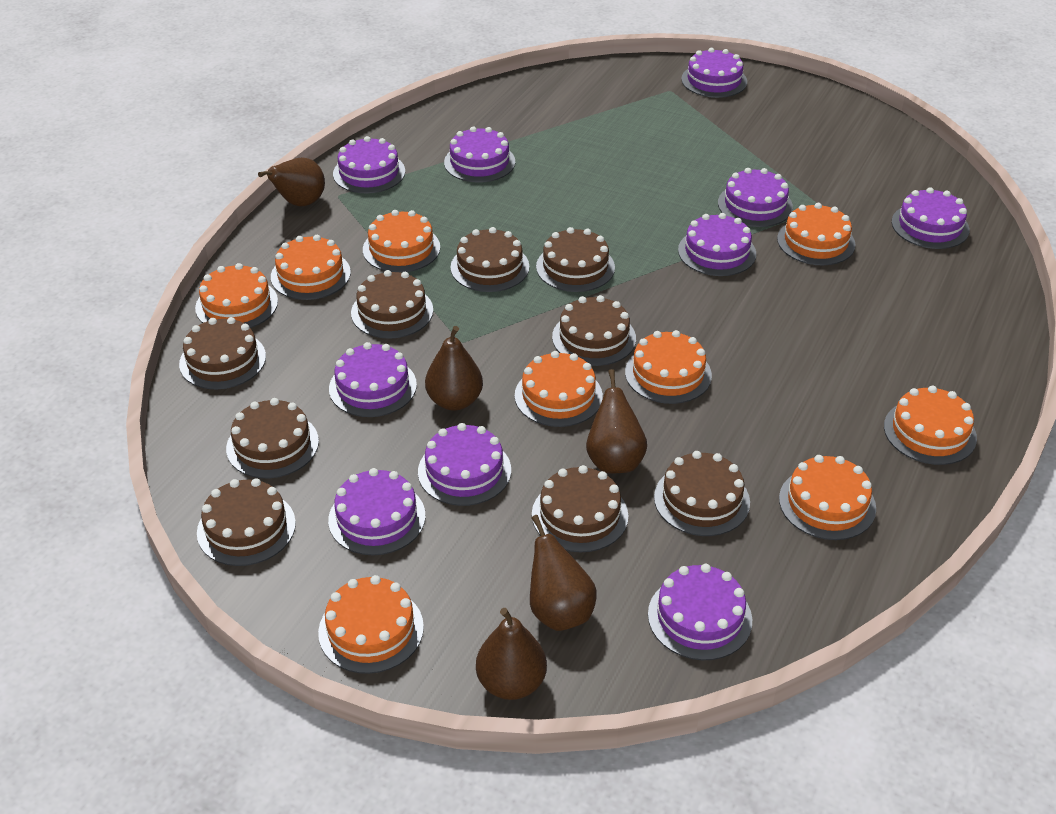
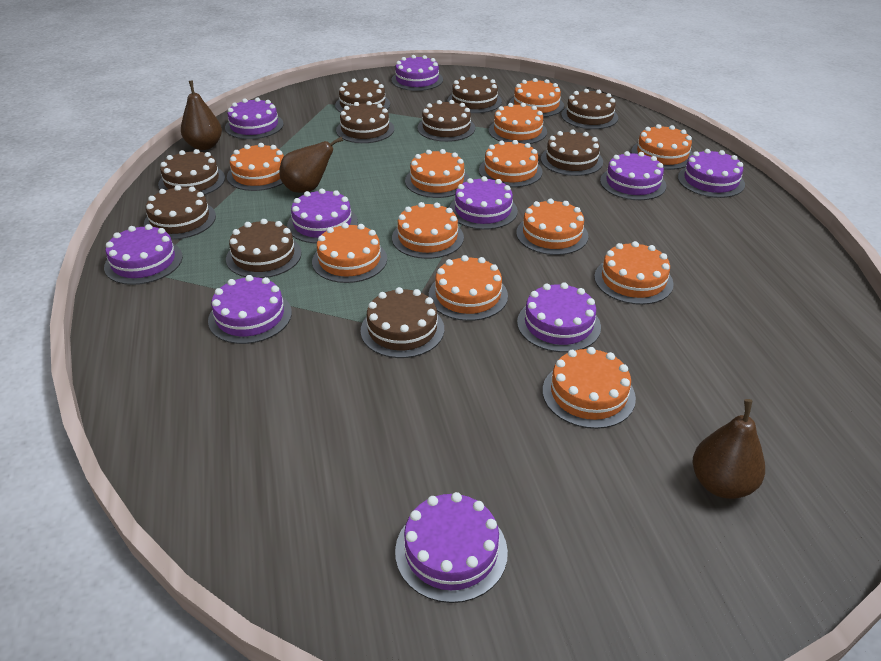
brown cake: [179,317,266,389] [197,478,296,566] [226,398,319,478] [351,270,433,339] [451,227,529,292] [532,465,628,552] [536,227,615,292] [552,295,636,366] [654,451,750,536] = 9 -> [144,185,216,240] [158,149,225,195] [226,219,302,278] [335,78,390,113] [336,101,394,143] [361,287,444,358] [417,100,475,142] [447,74,502,113] [541,130,603,176] [561,89,618,129] = 10
brown pear: [258,158,325,207] [425,326,483,410] [476,608,547,700] [530,515,597,631] [586,369,647,473] = 5 -> [181,81,222,150] [279,136,343,193] [693,399,765,499] = 3
orange cake: [195,263,278,328] [271,235,351,300] [318,575,424,674] [363,210,440,273] [515,351,603,427] [625,330,712,404] [777,203,855,265] [779,455,876,540] [884,386,977,465] = 9 -> [227,143,284,191] [312,223,387,283] [392,202,464,259] [405,149,469,198] [429,255,508,321] [479,140,543,187] [489,103,547,144] [509,78,564,117] [516,198,589,255] [542,347,636,429] [594,241,674,305] [631,124,693,170] = 12

